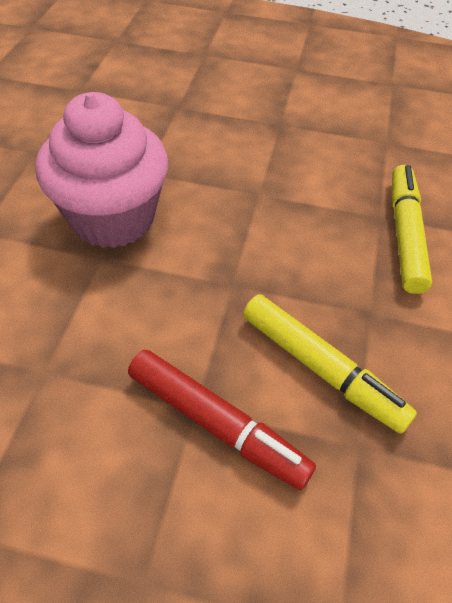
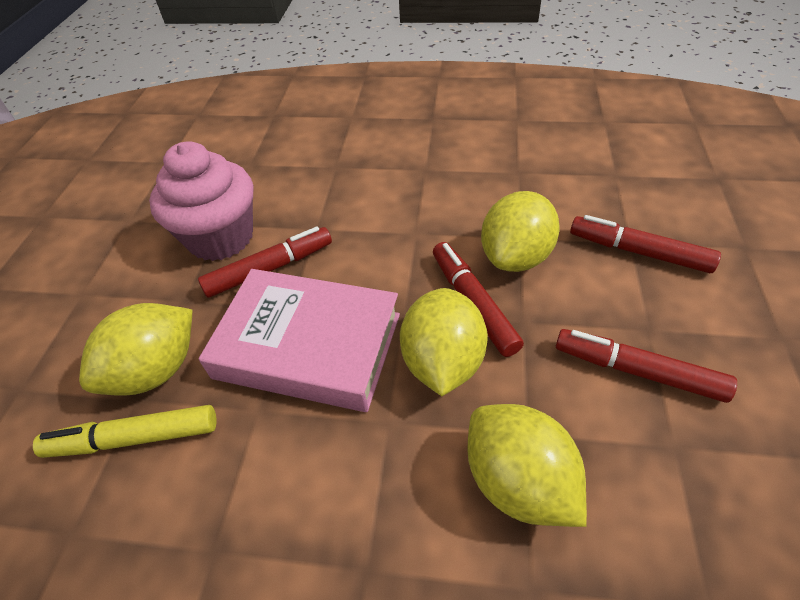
pink book: none = 0 -> [199,269,400,412] = 1
red marker: [128,350,316,490] = 1 -> [198,227,332,298] [433,242,524,357] [556,329,737,403] [570,215,721,273] = 4
yellow lemon: none = 0 -> [79,303,193,396] [400,288,488,396] [467,404,587,527] [481,191,560,272] = 4
yellow marker: [243,294,417,434] [392,165,432,294] = 2 -> [33,405,217,458] = 1

